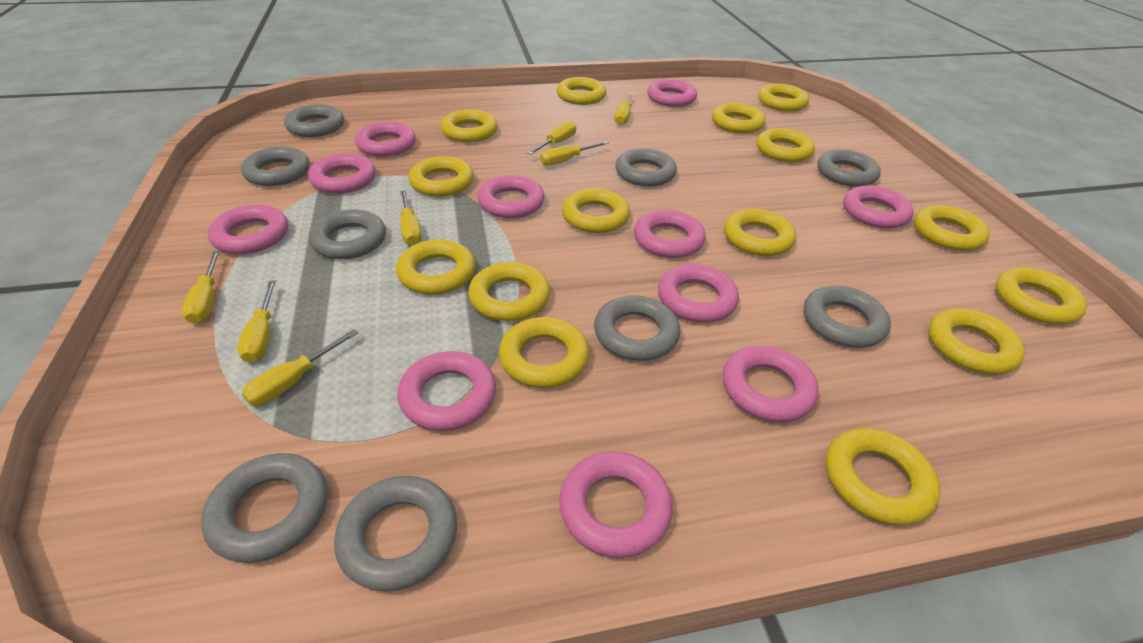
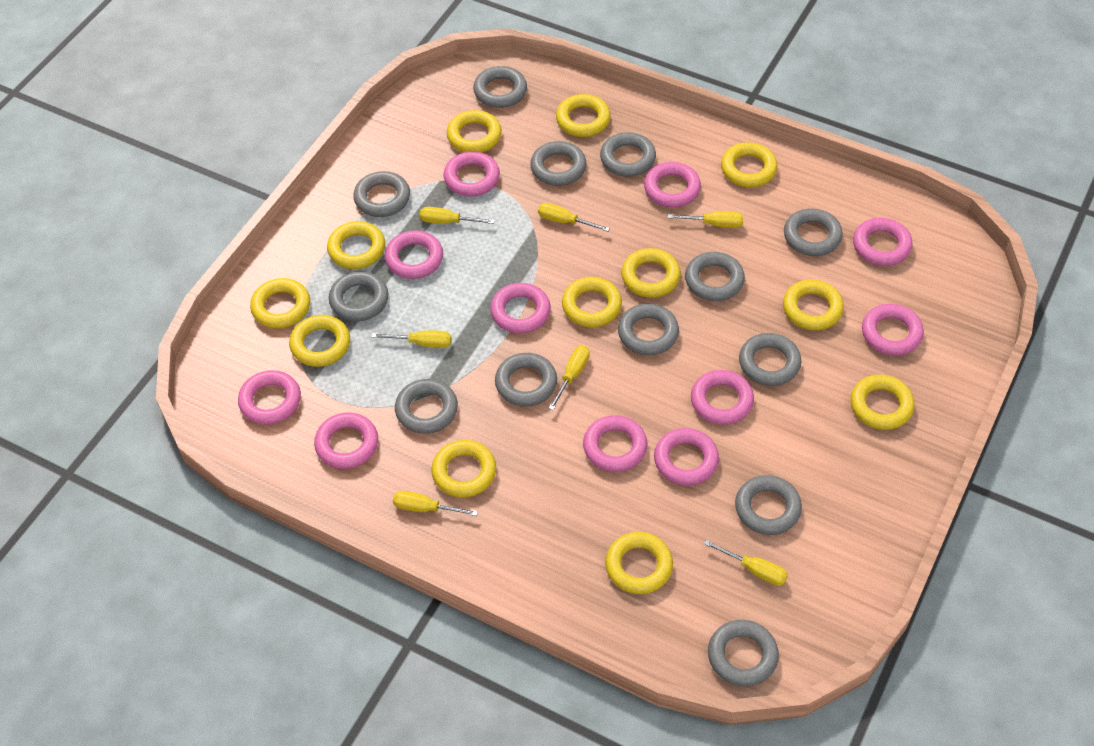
grey ring: [201,453,328,563] [241,147,310,186] [284,104,344,137] [309,209,386,259] [334,476,457,592] [594,295,680,361] [615,148,677,187] [804,286,891,348] [817,149,881,187] = 9 -> [329,271,389,321] [353,171,410,217] [395,379,458,434] [473,66,527,108] [495,353,557,407] [530,141,586,186] [600,132,656,177] [618,304,679,355] [685,252,745,301] [708,620,779,687] [735,475,802,535] [739,333,801,386] [784,208,843,256] = 13
yellow ring: [396,239,476,295] [409,156,474,197] [441,109,497,142] [468,262,550,321] [499,317,589,388] [557,77,606,105] [562,188,630,233] [712,103,766,133] [724,209,796,256] [757,128,815,162] [758,84,809,112] [826,428,941,526] [914,205,990,251] [928,308,1025,374] [995,267,1087,324] = 15 -> [250,278,310,329] [289,315,350,367] [327,221,385,269] [431,440,496,498] [447,110,502,153] [556,94,611,137] [562,277,622,327] [605,532,673,594] [621,248,681,298] [721,142,778,187] [783,280,844,330] [850,375,915,430] = 12

